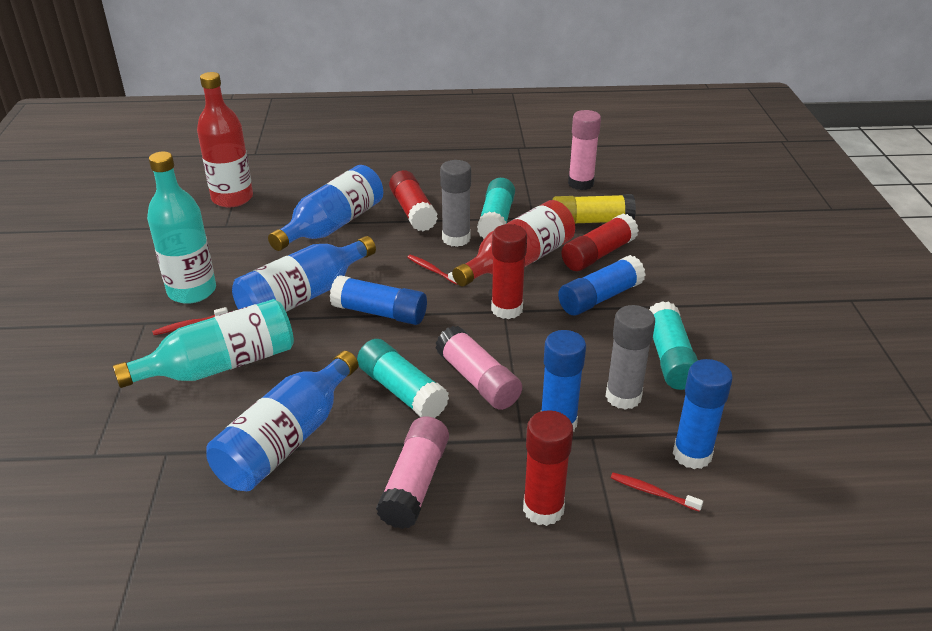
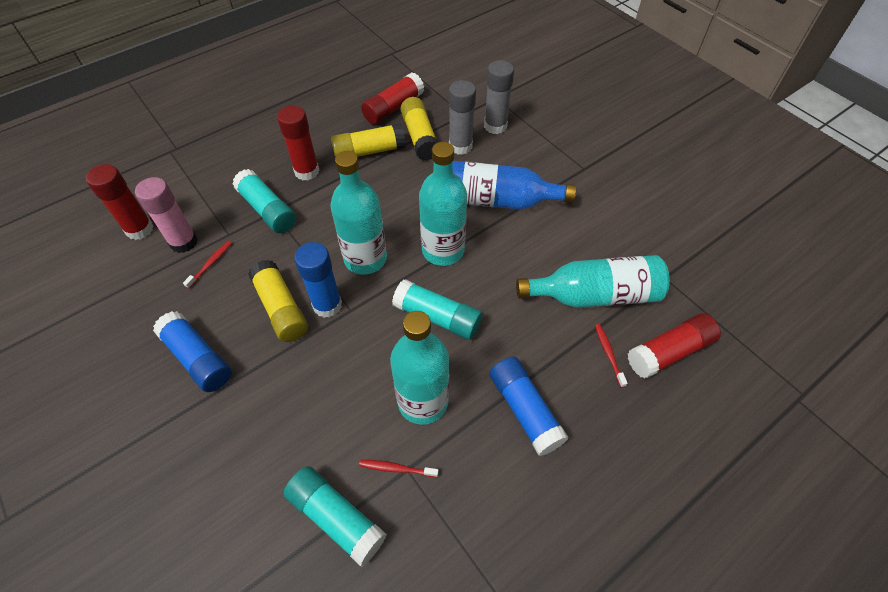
blue bottle: [206,351,358,491] [232,236,376,312] [268,165,383,251] = 3 -> [452,161,576,210] = 1
blue glue stick: [330,275,427,325] [541,330,586,432] [558,255,646,315] [673,359,733,469] = 4 -> [153,311,232,392] [294,242,342,318] [490,357,569,456] = 3
pink glue stick: [376,416,449,529] [436,326,522,410] [568,110,601,190] = 3 -> [135,177,198,253] = 1
red bottle: [197,72,253,207] [452,200,575,286] = 2 -> none = 0
turquoise bottle: [113,299,294,388] [147,151,216,304] = 2 -> [330,151,387,275] [390,311,449,425] [419,142,467,266] [516,255,670,308] = 4
yellow glue stick: [552,194,636,223] = 1 -> [248,260,308,342] [331,123,406,157] [400,97,438,161] = 3

